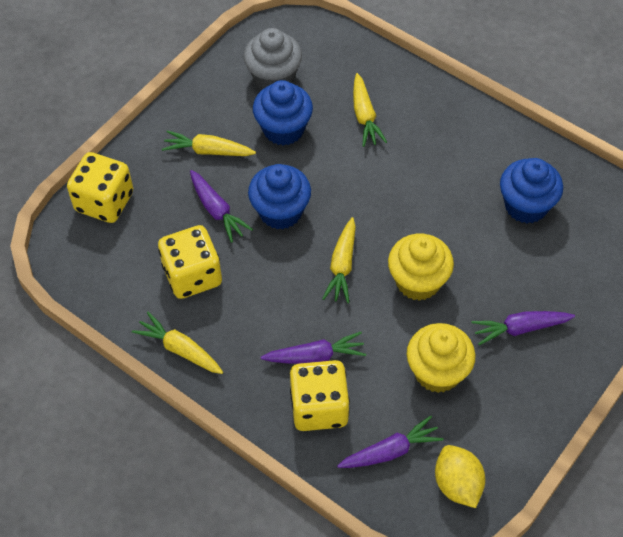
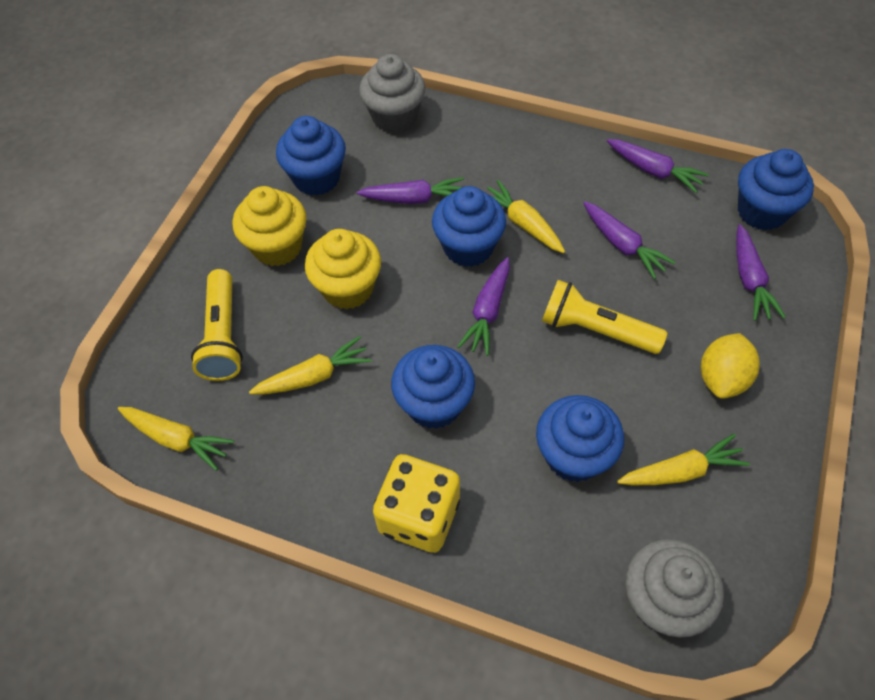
blue cupcake: [248,164,311,230] [253,80,313,146] [500,158,563,223] = 3 -> [276,116,346,196] [391,345,475,429] [432,186,506,267] [536,395,624,482] [738,149,814,230] = 5
grey cupcake: [243,28,302,89] = 1 -> [359,54,425,133] [625,539,724,638] = 2
purple carrot: [190,170,253,243] [261,331,366,364] [337,415,444,468] [472,311,575,345] = 4 -> [357,177,464,204] [457,257,510,356] [584,202,676,279] [607,139,709,193] [736,224,786,321] = 5
yellow dice: [67,152,133,223] [158,225,222,299] [290,360,350,431] = 3 -> [373,454,460,553] = 1
yellow flashlight: none = 0 -> [191,269,243,381] [542,280,667,354] = 2

